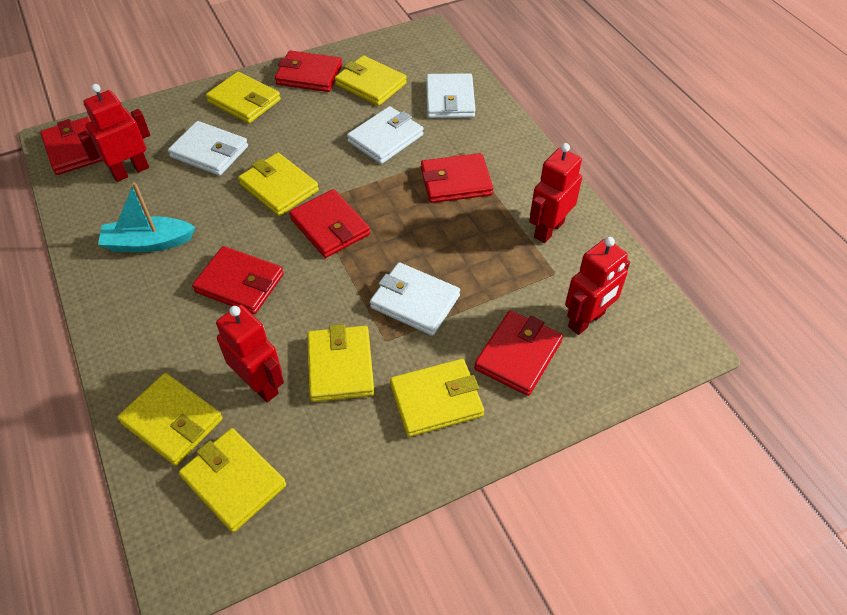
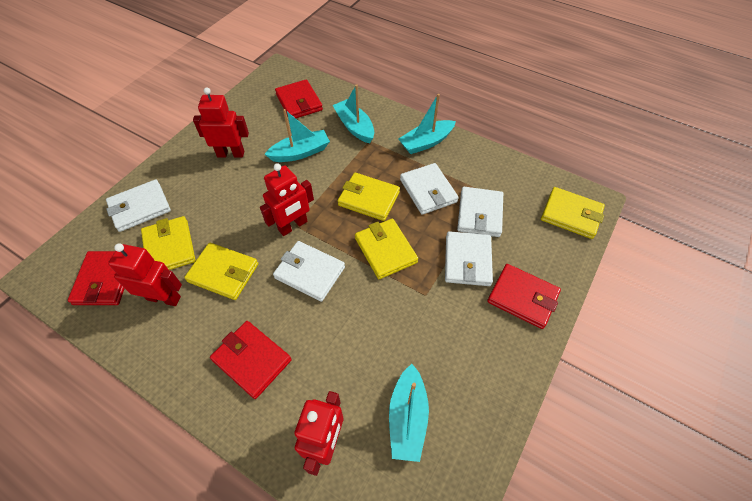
red wallet: [40,117,103,175] [192,246,284,314] [275,50,342,92] [289,189,370,258] [421,153,493,203] [474,310,563,396] = 6 -> [68,251,125,305] [210,321,292,399] [275,79,323,118] [487,264,561,329] = 4
turquoise boat: [98,182,195,252] = 1 -> [264,109,330,162] [333,84,374,143] [389,364,429,462] [399,94,456,154] = 4
white wallet: [168,121,248,176] [347,106,423,164] [370,262,460,336] [426,73,476,118] = 4 -> [106,180,171,232] [273,241,345,302] [400,163,459,215] [445,231,493,286] [457,187,503,237] = 5
yellow wallet: [117,373,223,466] [179,428,286,532] [206,72,281,123] [238,153,319,216] [307,324,375,402] [335,55,407,106] [390,359,484,437] = 7 -> [141,216,196,270] [184,243,258,300] [338,172,400,221] [355,219,418,279] [541,187,605,239] = 5

